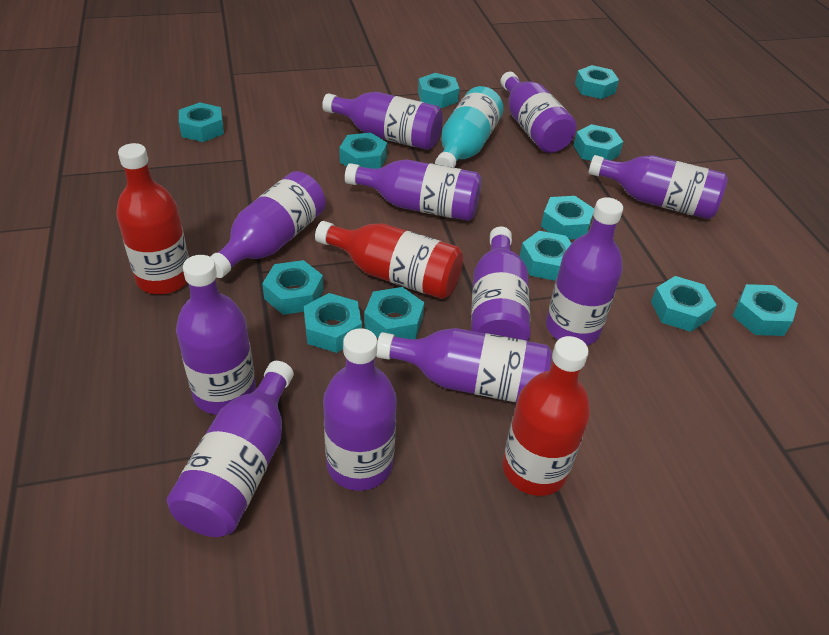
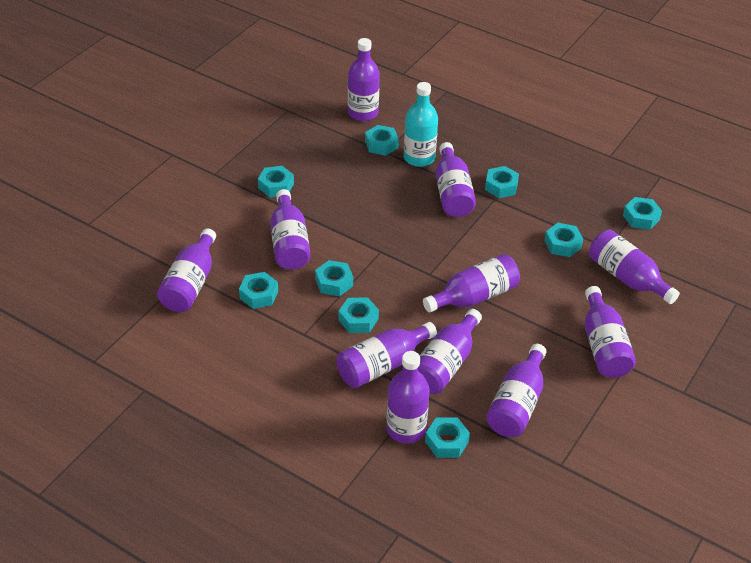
red bottle: [116,143,189,294] [315,221,463,299] [502,336,591,496] = 3 -> none = 0
turquoise nut: [179,102,224,142] [262,260,324,315] [304,293,362,353] [339,133,387,169] [364,287,424,339] [418,73,459,108] [520,231,572,281] [541,196,594,240] [573,124,623,161] [575,65,619,99] [651,276,716,332] [733,284,798,336] = 12 -> [239,272,278,309] [258,166,294,198] [315,260,353,296] [338,297,379,333] [365,125,399,156] [425,417,470,458] [485,166,519,198] [544,223,583,257] [623,197,662,230] = 9

